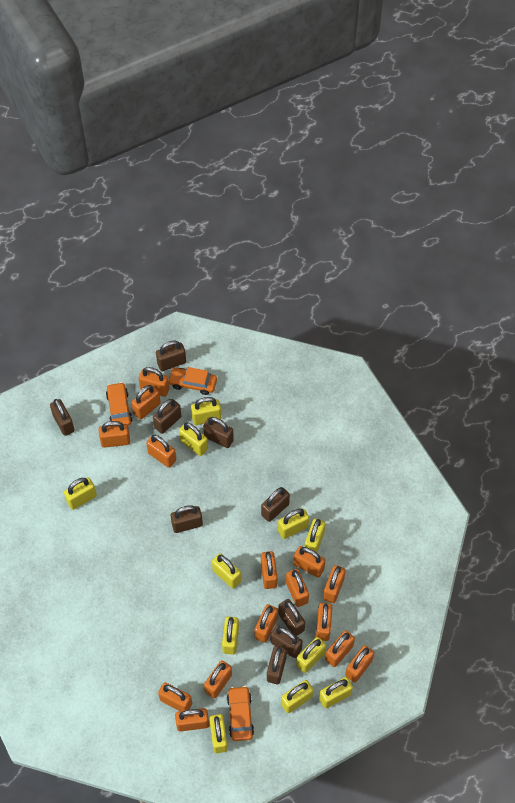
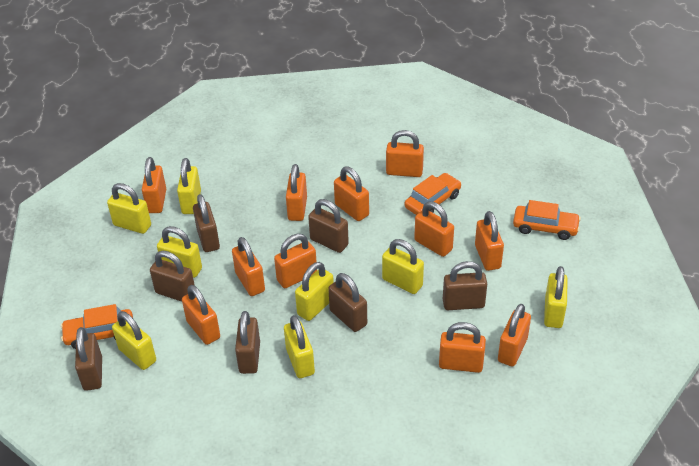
brown padlock: [50,399,74,436] [153,399,181,434] [156,341,186,371] [171,505,203,533] [203,417,234,448] [261,487,290,522] [267,646,287,684] [271,625,303,658] [278,599,305,636] = 9 -> [75,327,102,391] [150,251,195,302] [193,194,220,252] [235,311,260,374] [308,199,349,253] [328,273,367,332] [443,261,487,310] = 7
orange padlock: [99,421,130,448] [131,385,161,420] [139,367,170,397] [146,435,176,468] [158,682,192,711] [175,708,209,732] [204,660,232,698] [254,604,278,643] [261,551,277,589] [286,569,309,607] [294,546,326,578] [316,603,332,641] [323,565,346,603] [325,630,355,667] [345,645,374,683] = 15 -> [142,157,166,213] [182,285,220,345] [232,237,265,296] [274,234,317,288] [286,164,307,221] [334,166,369,221] [386,130,424,177] [414,201,454,257] [439,322,486,373] [475,211,504,271] [498,304,531,367] = 11
yellow padlock: [64,477,97,510] [179,422,208,456] [191,397,221,425] [209,714,228,753] [212,553,241,589] [222,616,239,655] [278,508,309,539] [281,680,313,713] [296,637,326,673] [304,518,325,553] [319,677,353,708] = 11 -> [107,183,151,234] [112,311,156,370] [157,226,202,278] [177,158,201,214] [284,315,315,378] [295,262,334,321] [382,239,424,294] [544,266,568,328] = 8

